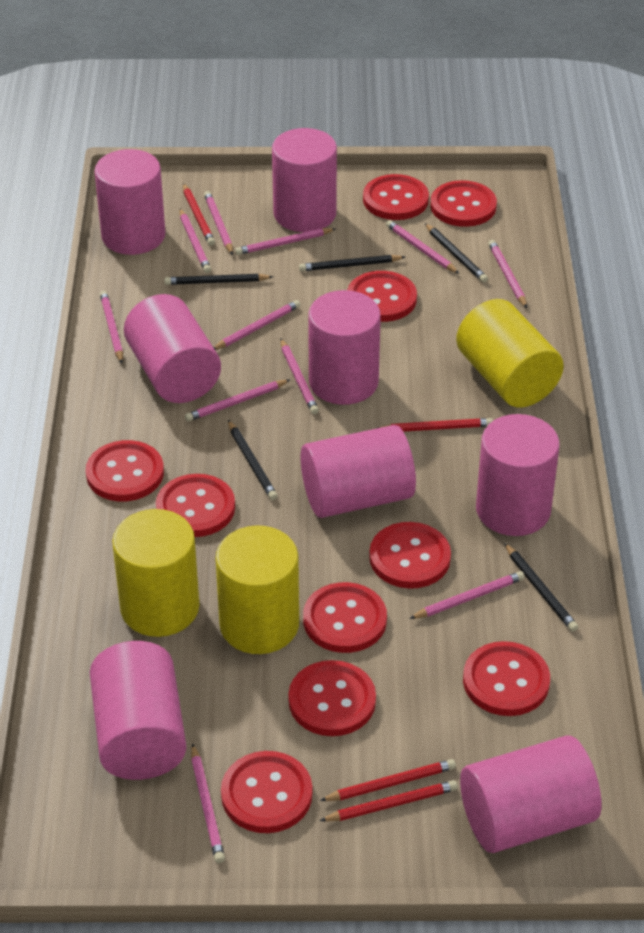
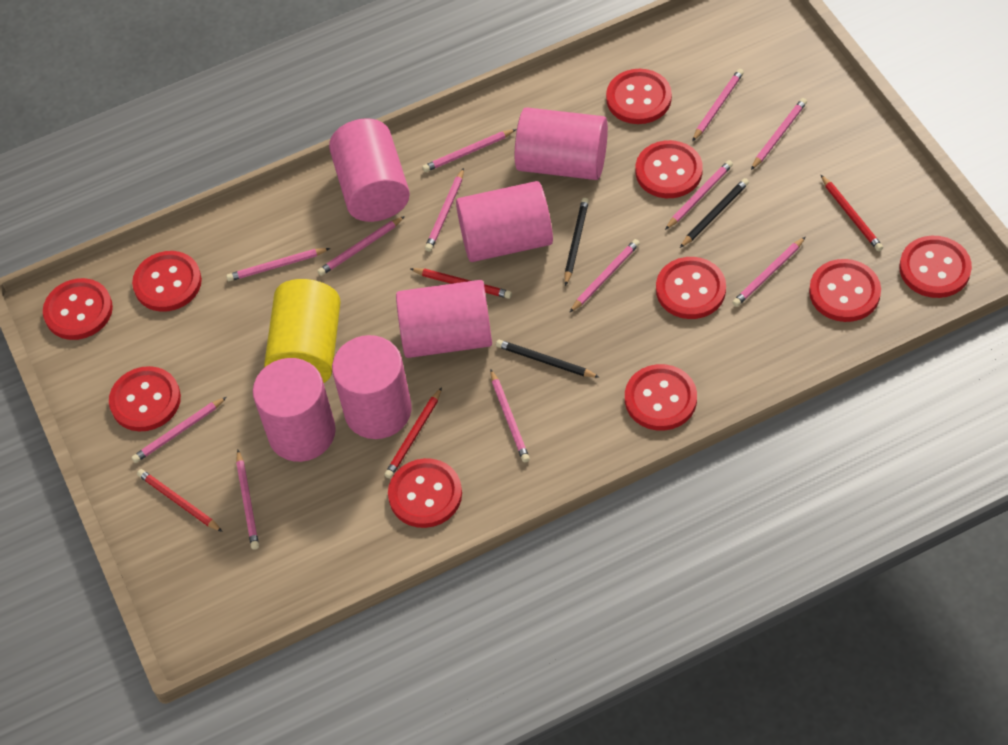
black pencil: [164,274,273,285] [228,420,278,500] [299,255,405,271] [425,223,488,283] [504,543,578,632] = 5 -> [496,340,600,378] [565,198,589,286] [680,178,749,248] = 3
pink cylinder: [90,641,186,780] [94,149,165,255] [124,294,221,403] [272,128,337,232] [301,425,416,518] [308,290,381,405] [460,736,601,853] [476,414,559,536] = 8 -> [253,358,336,462] [329,118,410,222] [332,335,412,439] [396,280,492,358] [456,181,553,262] [515,107,608,180] = 6
pink pencil: [100,290,123,363] [180,209,211,273] [185,380,290,422] [191,743,225,863] [204,191,233,255] [213,300,300,350] [235,228,335,255] [280,339,319,414] [386,220,459,274] [409,571,525,619] [488,240,527,308] = 11 -> [131,397,227,463] [226,248,330,281] [236,450,259,550] [317,216,405,276] [422,129,516,172] [425,168,464,251] [490,369,530,462] [569,239,640,313] [665,160,733,230] [692,69,744,142] [732,237,805,307] [751,98,807,170] = 12
yellow cylinder: [112,509,199,637] [215,526,299,654] [456,299,564,408] = 3 -> [264,279,341,383] = 1

